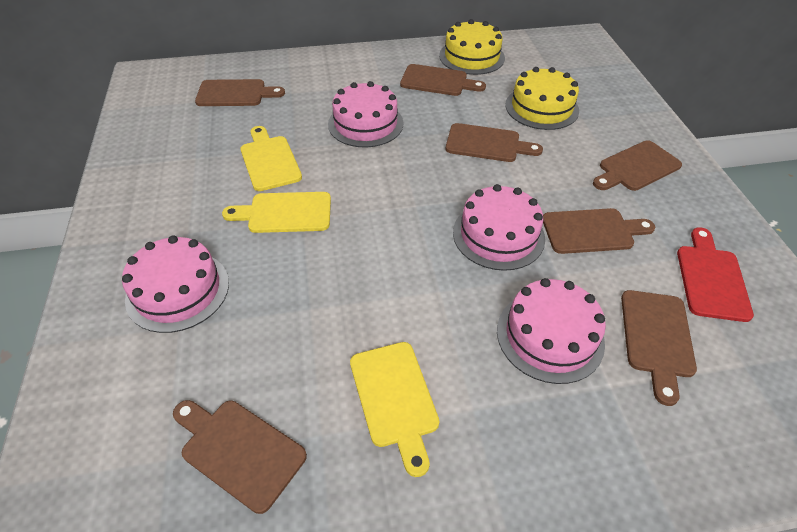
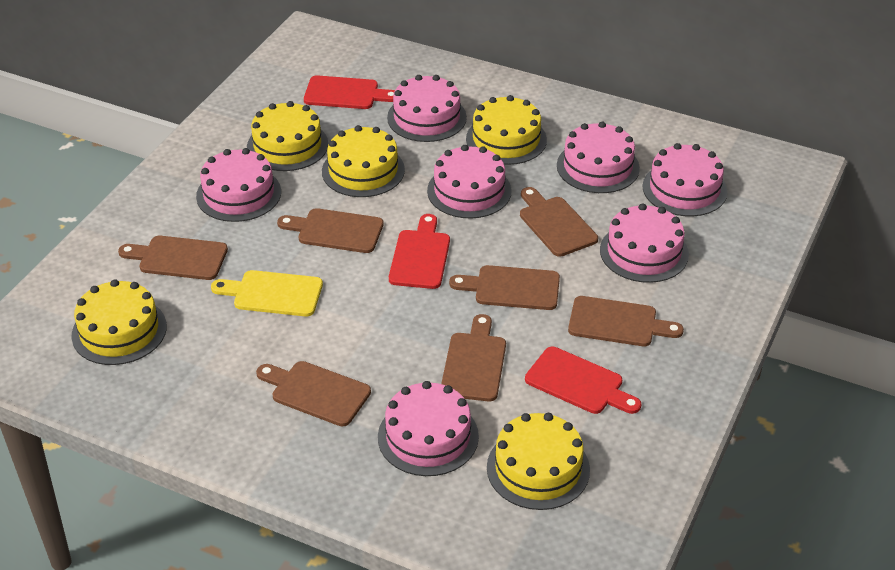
pink cake: [122,235,229,333] [328,81,403,148] [453,184,545,271] [497,278,606,384] = 4 -> [196,148,281,222] [378,381,479,476] [387,75,467,142] [427,145,512,219] [557,122,640,193] [600,203,689,283] [642,143,727,216] = 7
red cutting board: [677,228,754,322] = 1 -> [304,75,395,109] [389,214,450,289] [525,347,641,414] = 3
yellow cake: [439,19,505,75] [505,67,579,130] = 2 -> [71,279,167,365] [247,101,328,171] [322,125,405,197] [466,95,547,165] [487,413,590,510] = 5
yellow cutting board: [222,192,331,233] [240,126,302,191] [350,342,439,477] = 3 -> [211,270,323,317] = 1

